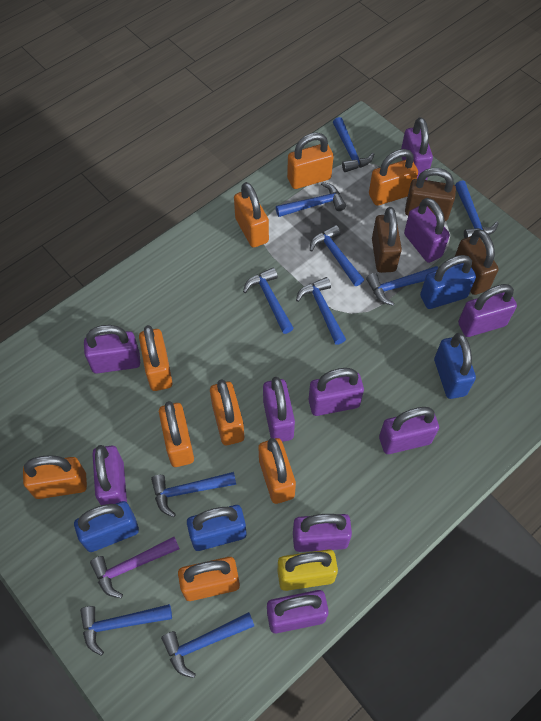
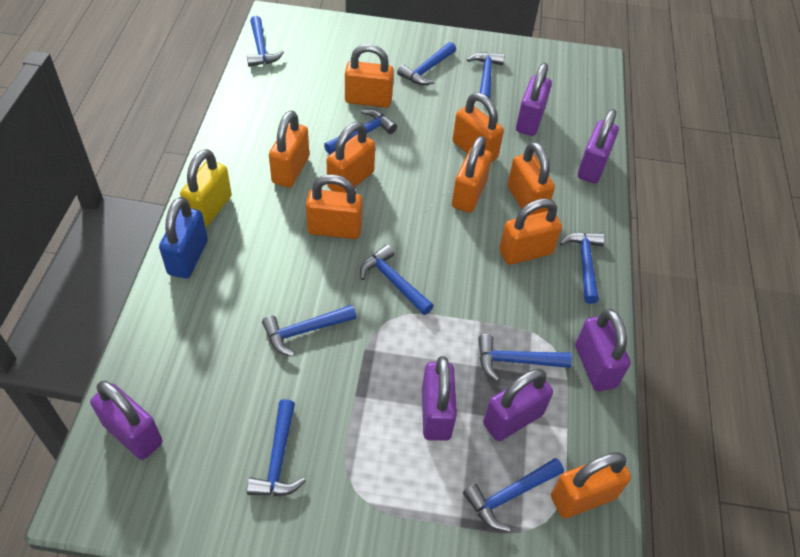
blue padlock: [74,501,139,552] [187,505,246,551] [420,255,476,309] [434,333,476,399] = 4 -> [159,197,208,278] = 1
brown padlock: [372,207,402,273] [405,168,456,221] [455,229,499,295] = 3 -> none = 0
purple hammer: [90,537,179,598] = 1 -> none = 0
purple padlock: [84,325,140,374] [92,445,127,505] [263,377,295,442] [267,590,329,633] [293,514,352,552] [309,368,364,416] [379,407,439,454] [401,117,433,180] [404,198,450,263] [458,284,517,337] = 10 -> [90,381,162,460] [422,356,457,441] [483,368,553,441] [516,63,552,136] [575,309,631,391] [578,109,619,183] = 6

